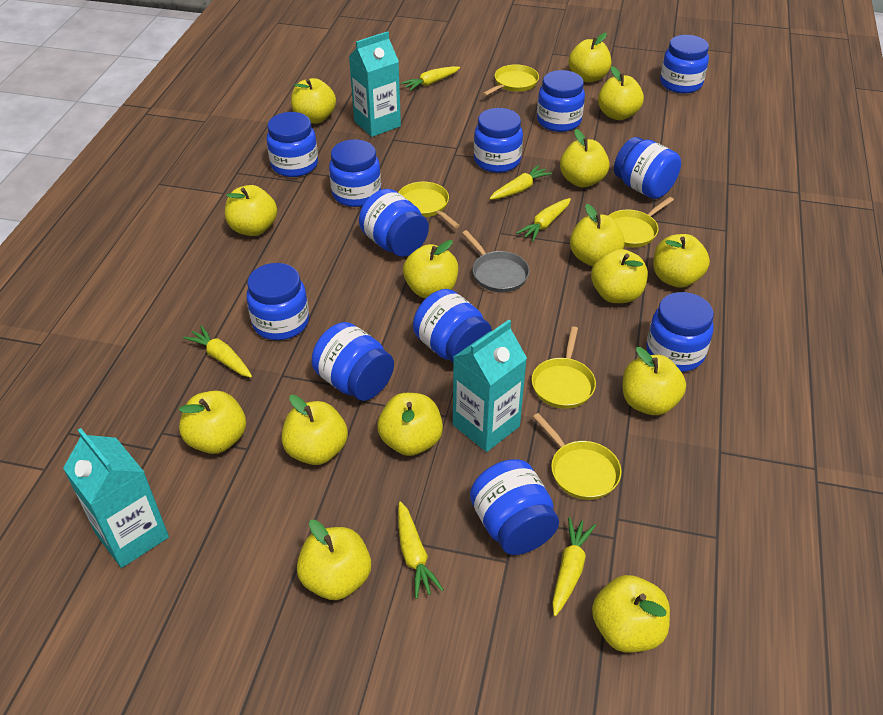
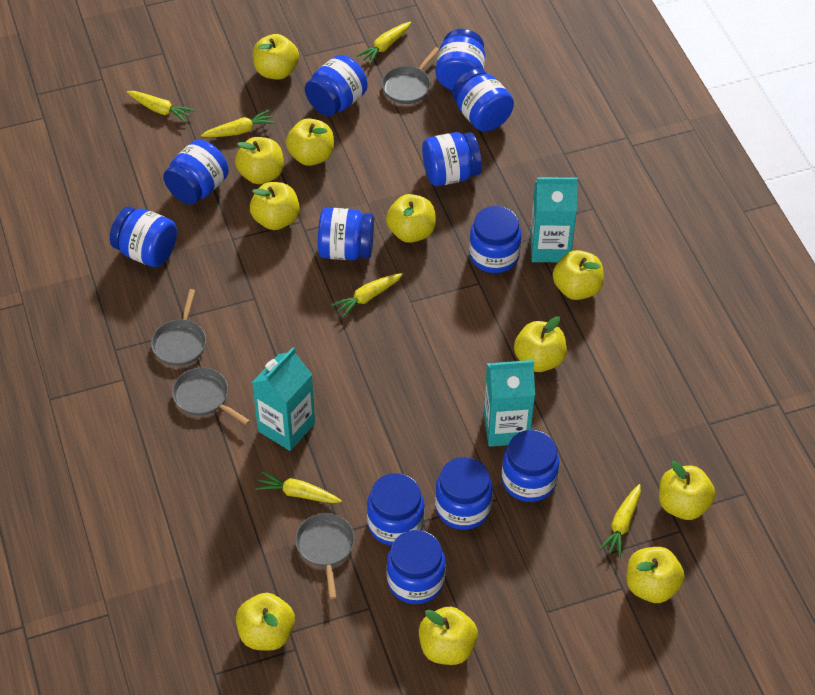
grey pan: [462,230,530,292] = 1 -> [151,289,206,366] [172,368,250,425] [295,513,355,599] [382,47,439,104] = 4
yellow apple: [179,391,246,454] [225,185,277,236] [282,395,348,465] [291,78,336,124] [297,520,371,600] [377,393,443,456] [403,240,458,298] [560,129,610,188] [569,33,611,82] [570,204,625,266] [591,249,648,303] [592,575,670,653] [598,66,644,120] [623,347,686,415] [653,234,710,288] = 15 -> [235,137,284,184] [236,593,295,651] [250,182,300,230] [253,34,299,80] [286,118,334,166] [386,194,436,243] [419,607,478,665] [514,316,567,372] [553,250,604,300] [626,547,685,603] [659,461,715,520] = 11
yellow pan: [398,182,460,228] [483,64,539,96] [532,326,596,409] [533,413,622,500] [608,197,674,247] = 5 -> none = 0

